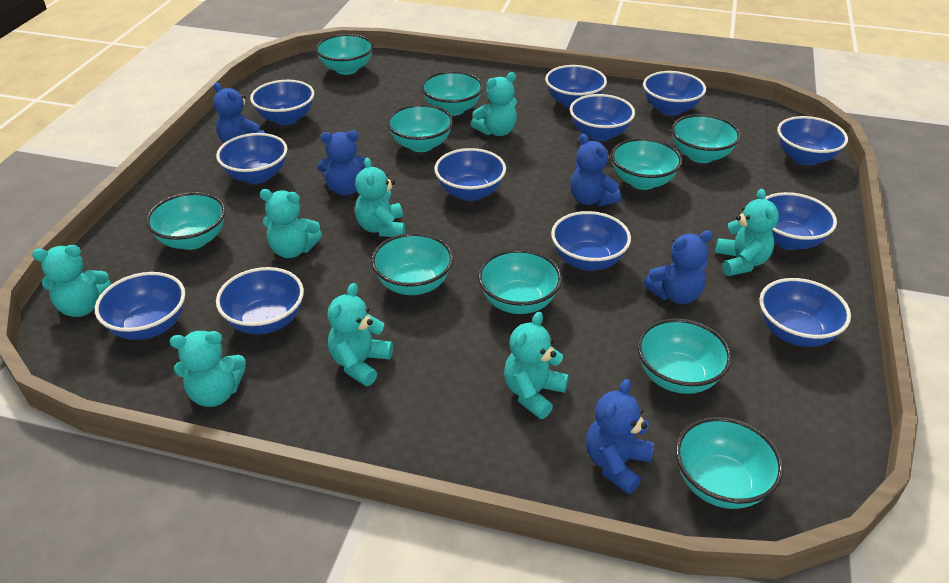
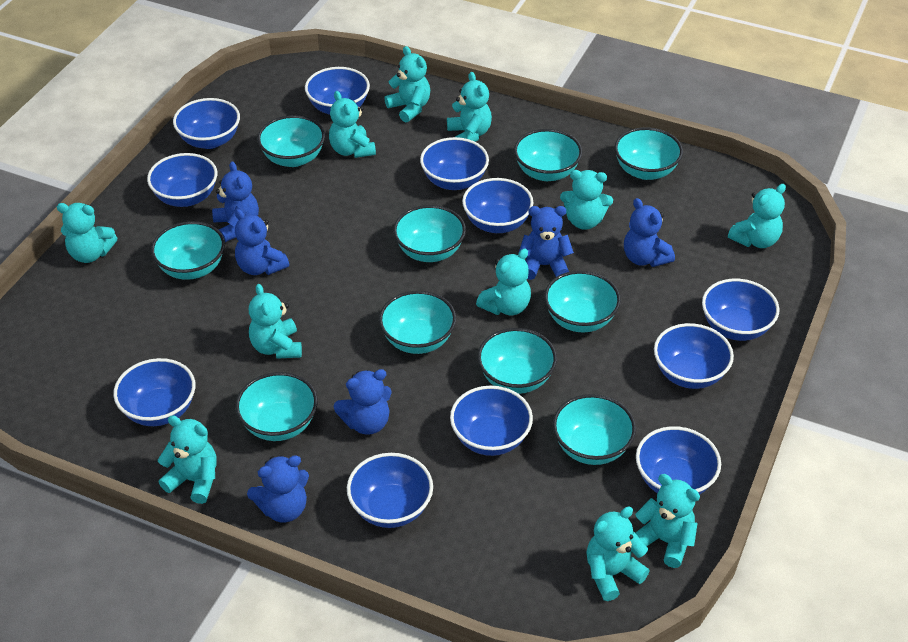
blue bowl: [95,272,185,340] [216,133,288,184] [216,267,304,334] [250,80,314,125] [434,148,506,201] [545,65,607,108] [551,211,631,271] [570,94,635,141] [643,71,706,115] [759,278,851,347] [765,192,837,250] [777,116,848,165] = 12 -> [113,358,196,426] [147,153,217,207] [173,98,240,149] [305,67,370,115] [347,453,433,528] [420,137,489,190] [450,386,533,456] [462,178,534,233] [636,426,721,495] [654,323,734,389] [702,279,779,341] = 11
blue teddy bear: [213,83,265,143] [317,130,365,195] [570,134,621,207] [586,379,654,494] [643,230,713,304] = 5 -> [212,161,259,242] [235,209,289,275] [247,455,309,522] [333,369,392,435] [519,206,574,280] [624,198,675,267] = 6
turquoise teddy bear: [32,245,111,317] [170,331,246,407] [259,189,322,258] [328,283,393,386] [355,158,405,237] [471,72,517,136] [504,312,569,419] [716,189,779,276] = 8 -> [57,203,117,263] [158,415,216,504] [249,284,302,359] [329,91,376,158] [384,46,430,122] [447,72,492,142] [476,248,531,315] [560,170,613,230] [586,507,650,601] [635,474,700,568] [728,184,786,248] = 11

